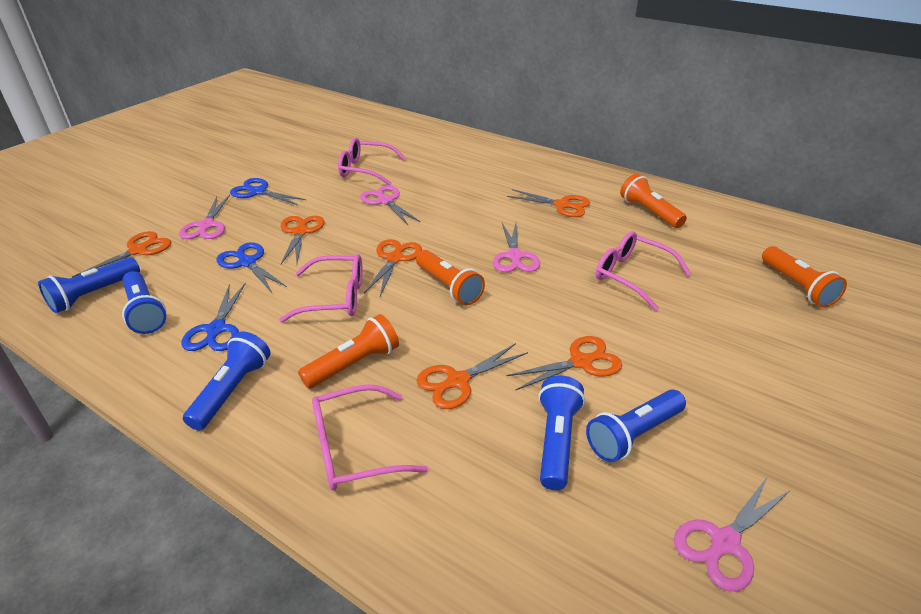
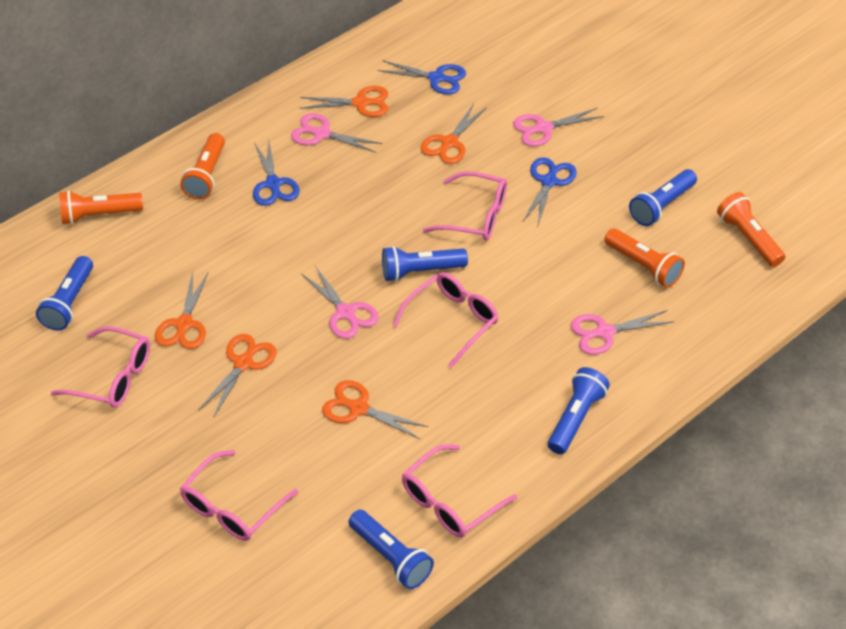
orange scissors: [72,231,171,277] [281,216,325,264] [364,239,422,296] [416,343,528,409] [506,336,622,391] [507,189,590,217] = 6 -> [155,271,208,349] [198,334,277,418] [300,86,388,117] [322,380,428,439] [421,103,487,164] = 5
pink glasses: [279,254,363,322] [312,384,428,491] [338,138,406,185] [596,231,691,311] = 4 -> [51,326,150,408] [180,450,298,541] [393,272,499,368] [402,444,517,538] [423,171,507,241] = 5

